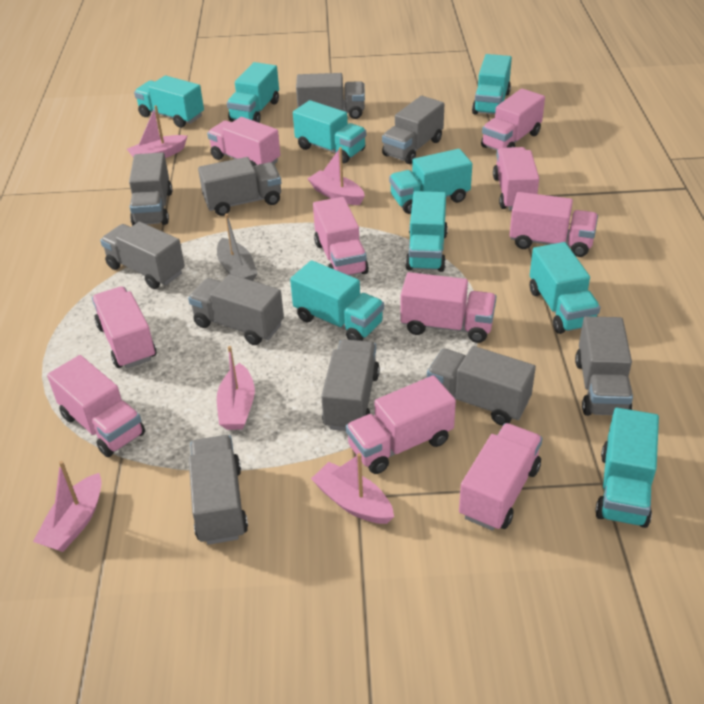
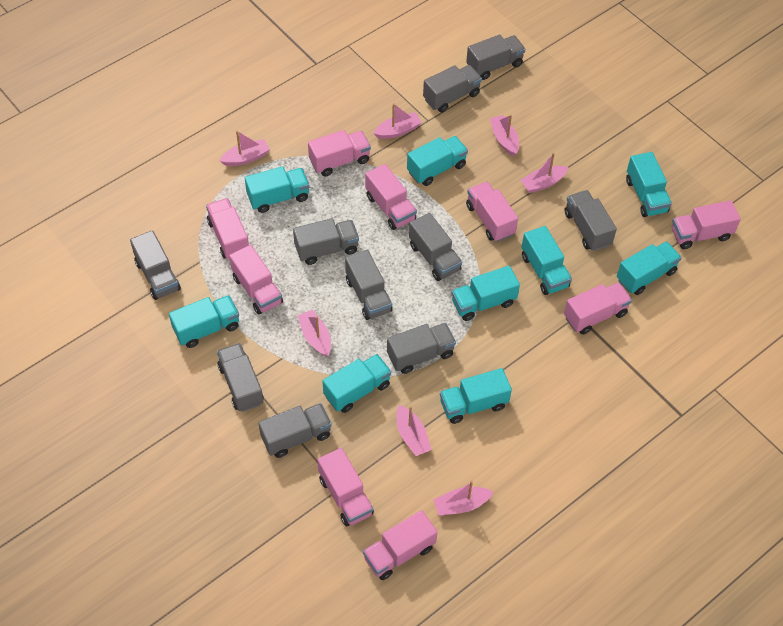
grey boat: [217,214,258,281] = 1 -> none = 0
pink boat: [33,461,102,552] [127,105,187,158] [217,346,255,430] [308,147,365,205] [311,453,394,524] = 5 -> [219,131,270,166] [297,309,331,357] [373,103,422,139] [396,405,432,456] [433,481,493,515] [490,115,519,156] [521,153,568,193] = 7
pink truck: [47,355,145,457] [92,286,156,368] [207,117,280,167] [313,197,369,276] [346,375,456,474] [401,272,497,343] [459,423,543,531] [481,89,545,150] [493,147,539,210] [509,192,598,257] = 10 -> [206,198,249,259] [229,245,283,314] [308,130,371,177] [318,448,374,527] [363,510,437,580] [365,164,417,230] [466,181,518,242] [564,282,632,335] [672,200,741,249] = 9

